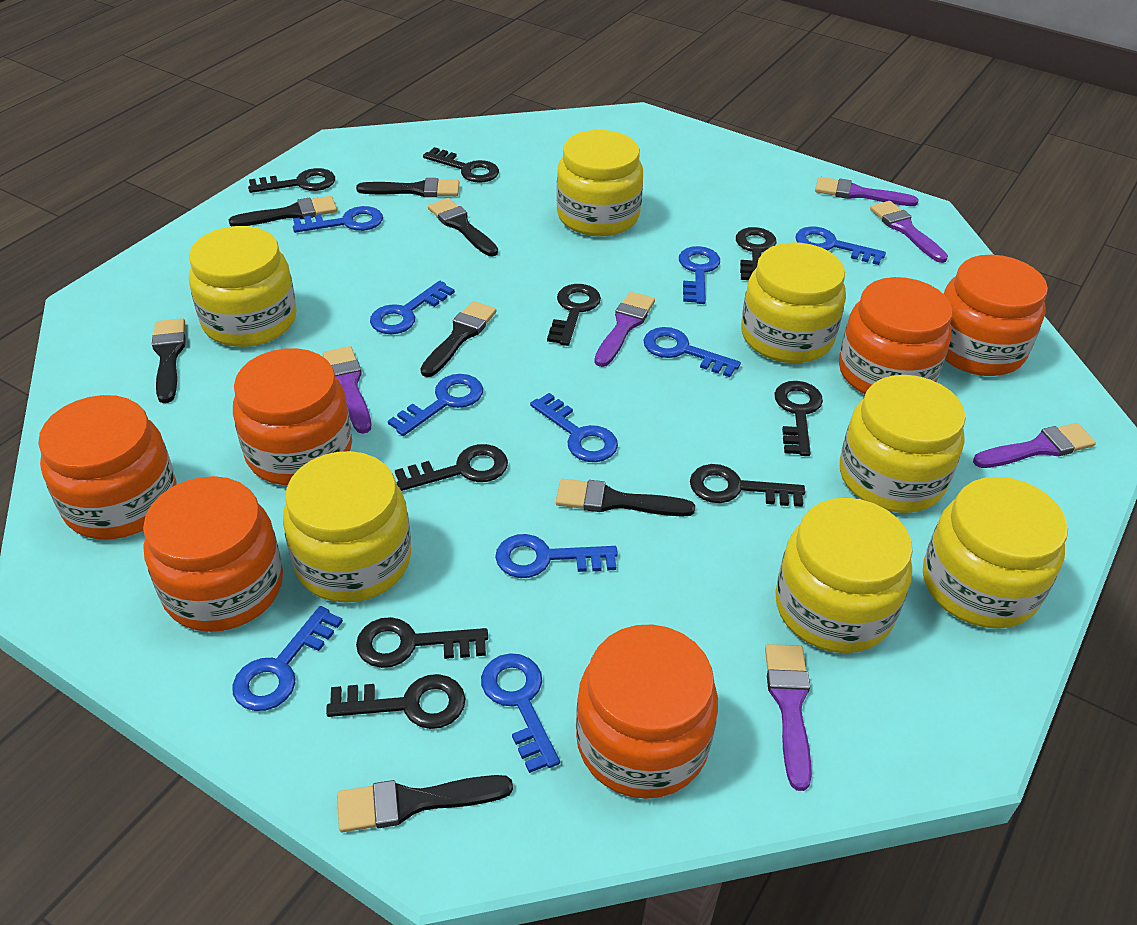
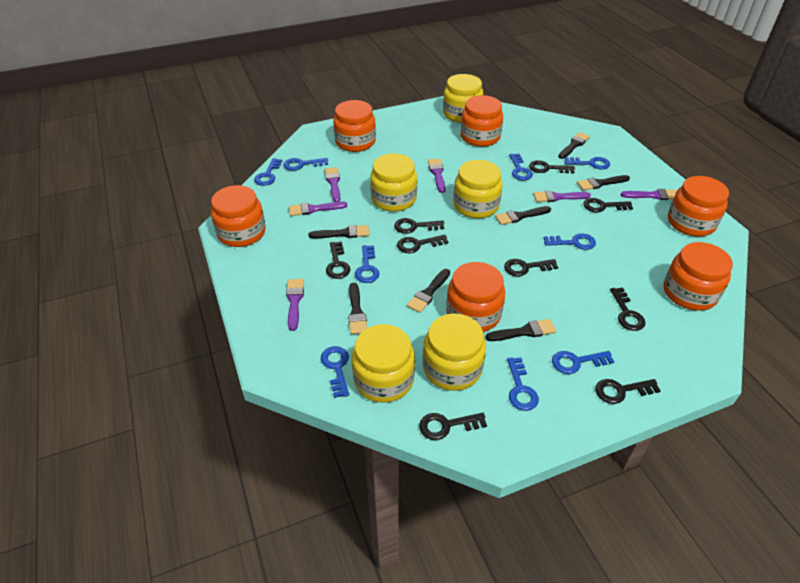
blue key: [232,606,343,711] [293,206,383,233] [370,281,455,334] [388,374,483,436] [481,653,560,773] [495,534,618,578] [530,393,618,462] [643,327,741,377] [679,246,720,304] [796,226,886,265] = 10 -> [254,158,282,186] [283,158,328,171] [321,346,349,398] [355,245,380,283] [507,357,539,411] [509,154,533,180] [544,233,596,250] [552,351,614,374] [565,157,610,169] = 9
yellow jar: [189,226,297,347] [283,451,411,603] [556,130,643,237] [741,243,846,363] [775,498,913,653] [840,375,966,513] [923,477,1068,629] = 7 -> [352,324,415,403] [370,153,417,212] [423,314,486,391] [443,74,483,123] [453,160,503,218] = 5

